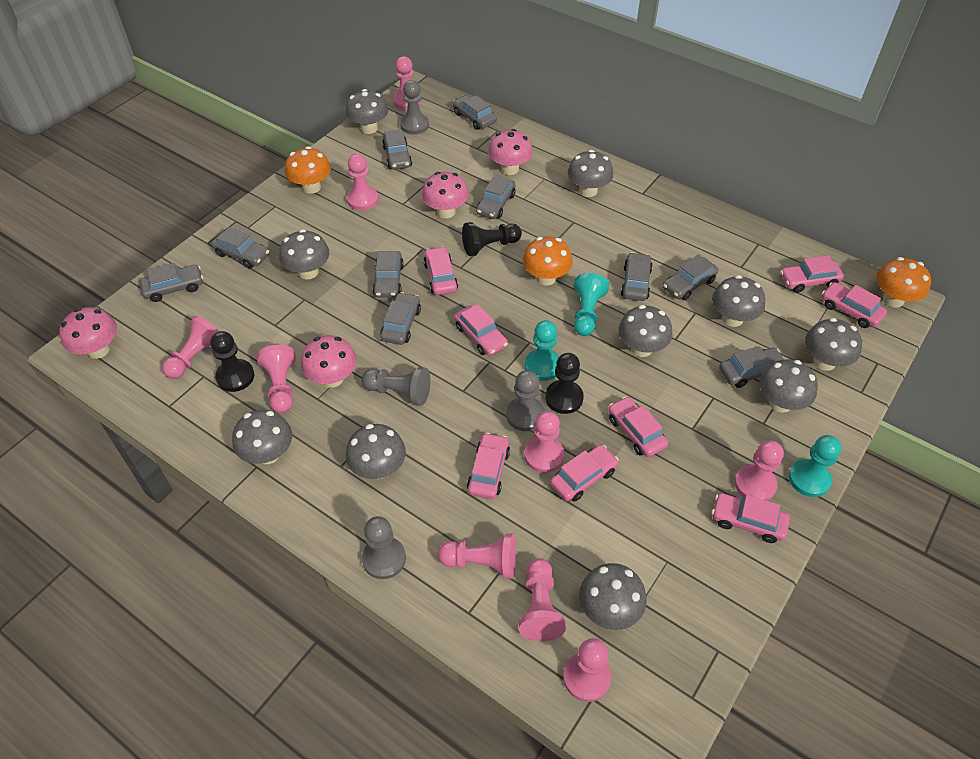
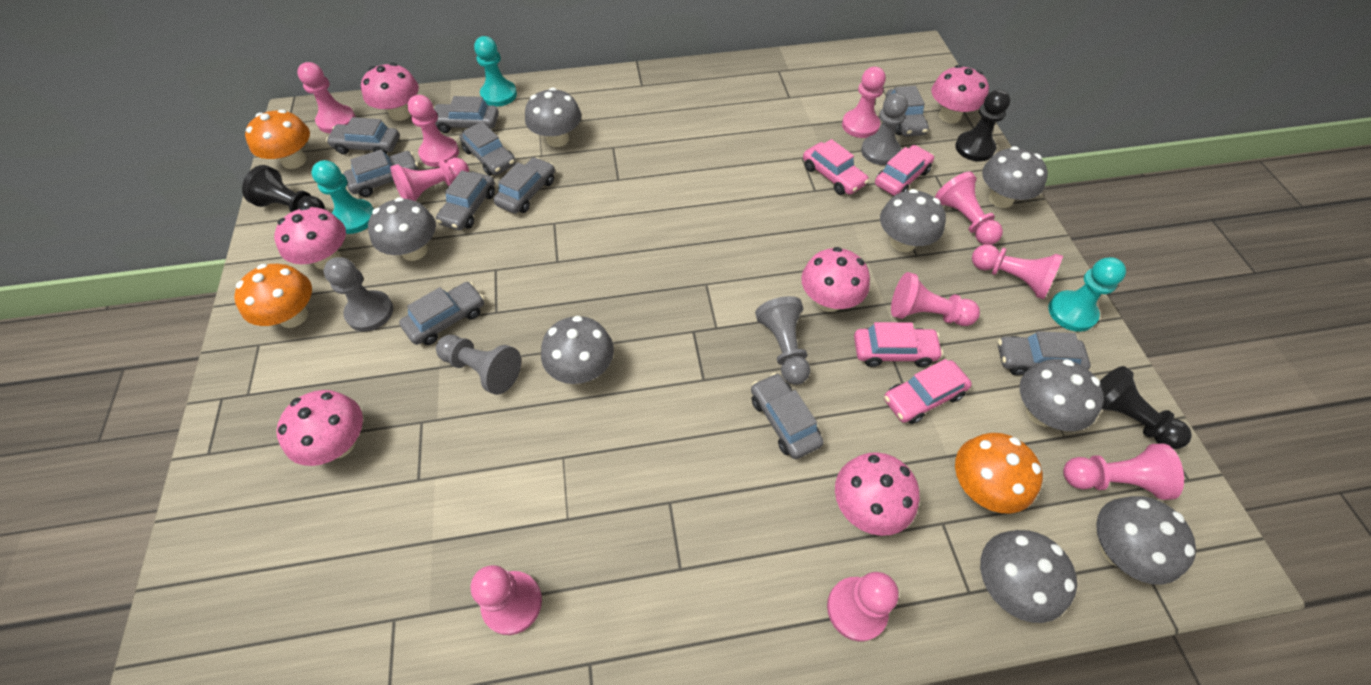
grey mushroom: [232,410,292,464] [279,229,329,279] [346,89,388,134] [346,424,406,479] [568,150,613,197] [579,563,647,630] [618,305,672,357] [712,275,765,327] [759,359,818,413] [805,318,862,371] = 10 -> [368,197,436,261] [525,87,581,147] [541,316,614,384] [880,189,946,252] [980,530,1077,623] [982,146,1048,208] [1020,359,1104,431] [1096,496,1196,585] = 8
pink car: [423,247,458,295] [454,304,508,356] [467,433,510,499] [550,445,619,502] [608,396,668,457] [712,493,790,543] [780,255,844,293] [822,282,887,328] = 8 -> [803,139,869,195] [854,322,943,367] [875,145,934,196] [884,359,972,424] = 4
pink mushroom: [59,307,117,359] [301,335,356,388] [422,172,469,218] [488,129,533,175] = 4 -> [274,206,346,270] [276,390,363,466] [361,63,419,121] [801,247,870,312] [835,452,920,536] [931,65,989,123] = 6
pink pawn: [162,316,219,379] [257,345,296,413] [347,154,379,210] [393,56,421,110] [438,533,516,579] [519,558,566,641] [524,411,564,473] [563,638,611,702] [734,440,784,501] = 9 -> [297,62,356,133] [390,158,469,201] [408,95,459,167] [471,565,542,635] [827,572,899,641] [842,67,886,138] [891,272,980,326] [935,171,1003,245] [972,244,1063,299] [1063,444,1184,500] = 10

